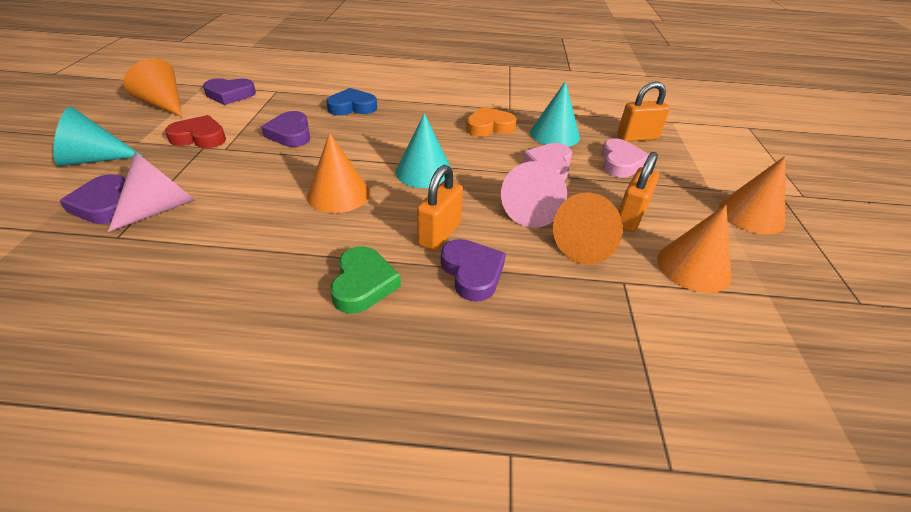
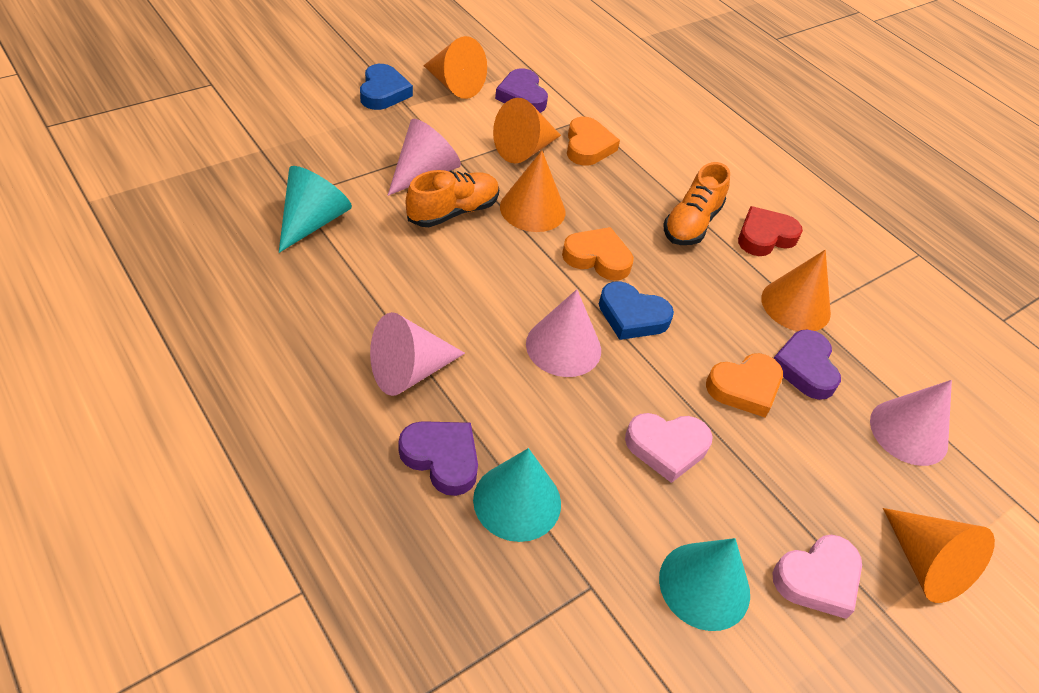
blue heart: [326,88,377,116] = 1 -> [360,64,413,110] [599,281,674,340] = 2
green heart: [331,246,401,314] = 1 -> none = 0
orange heart: [466,107,517,137] = 1 -> [562,227,634,281] [567,117,620,166] [706,353,783,417] = 3
orange padlock: [417,165,463,251] [617,81,670,142] [619,152,659,232] = 3 -> none = 0
orange shoe: none = 0 -> [406,170,499,227] [663,162,730,245] = 2
pink cone: [108,152,195,232] [501,161,567,228] = 2 -> [370,312,465,396] [387,119,461,196] [526,289,601,377] [870,380,952,466] = 4
purple heart: [60,174,125,224] [203,78,256,105] [261,111,310,147] [441,239,506,302] = 4 -> [399,421,478,496] [495,68,548,113] [773,330,841,400] = 3

